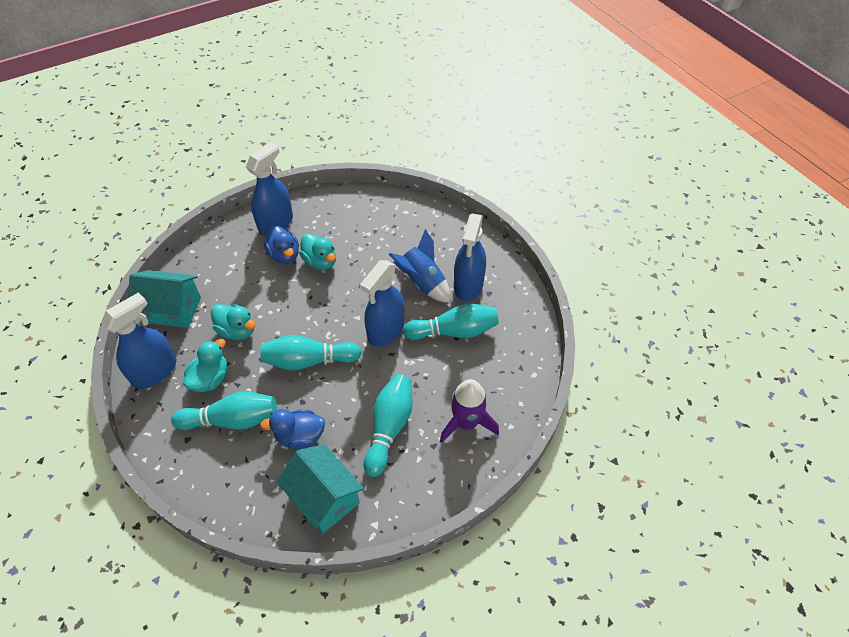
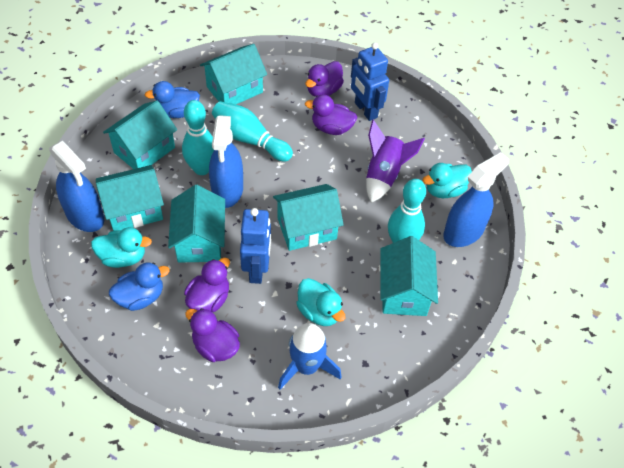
blue robot: none = 0 -> [240,208,271,284] [351,42,389,121] = 2
blue spray bottle: [101,292,177,389] [246,143,293,236] [360,260,404,347] [454,213,486,301] = 4 -> [49,141,104,232] [209,115,243,208] [443,152,509,247] = 3
purple duck: none = 0 -> [184,258,230,312] [185,308,240,362] [305,61,344,97] [305,95,357,135] = 4
turquoise bowling pin: [171,392,277,430] [261,335,362,370] [364,374,412,477] [403,304,499,340] = 4 -> [182,100,214,175] [212,101,293,162] [388,179,426,243] = 3
turquoise house: [129,270,201,328] [277,444,364,534] = 2 -> [96,165,164,231] [103,100,177,169] [168,185,225,263] [200,44,267,104] [273,184,344,251] [380,236,438,316] = 6

